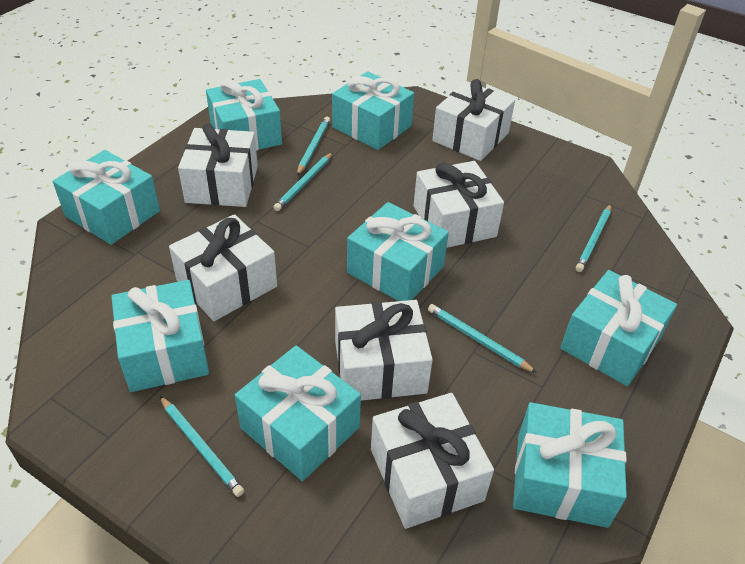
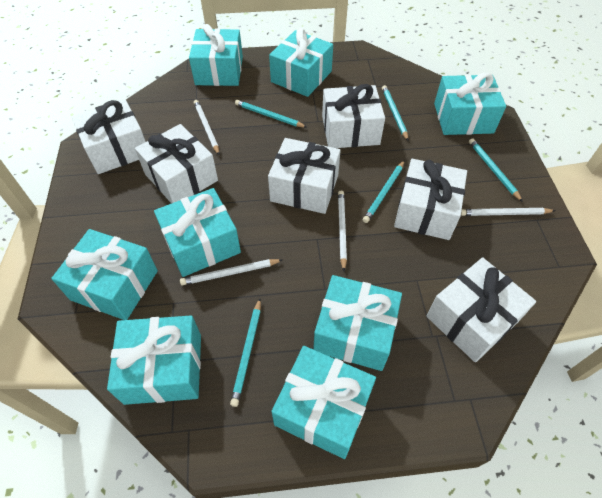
white pencil: none = 0 -> [180,259,282,286] [194,100,219,155] [338,191,347,271] [461,208,555,216] = 4

